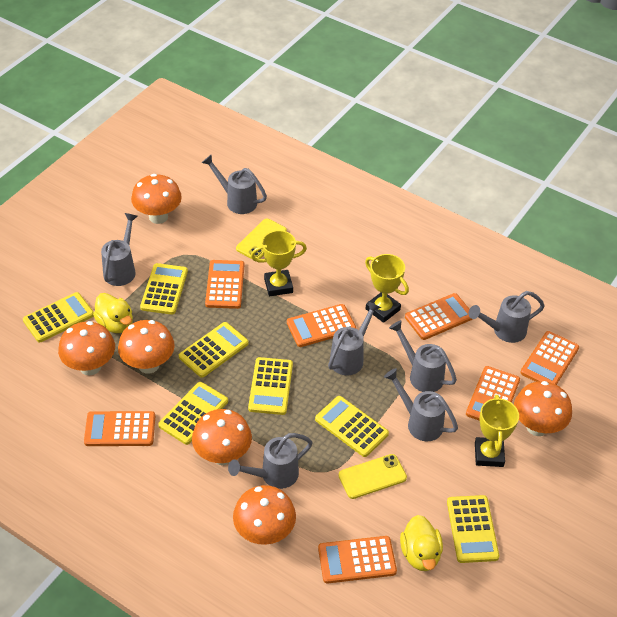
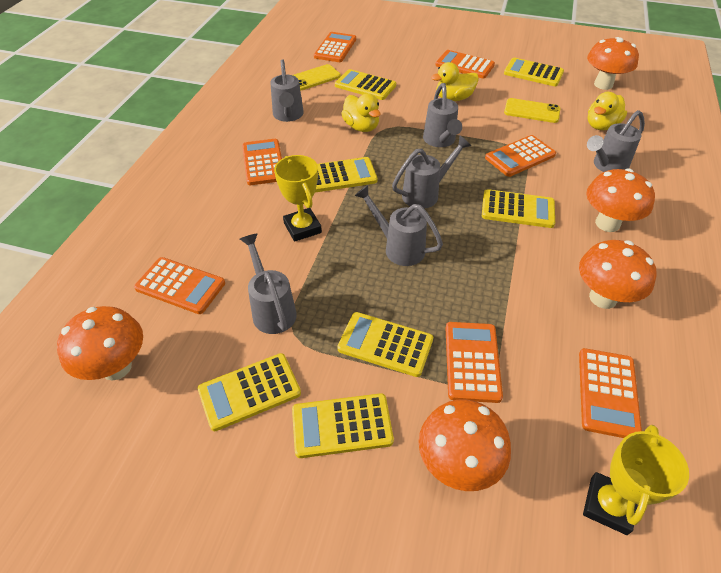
grey watering can: [101,213,138,286] [202,155,267,214] [228,433,313,489] [328,301,381,375] [384,368,458,441] [389,320,457,392] [469,291,545,343] = 7 -> [240,233,297,334] [270,59,304,122] [354,185,443,266] [392,136,471,209] [423,83,462,147] [587,110,645,172] = 6
orange mushroom: [58,321,115,375] [118,320,175,374] [131,174,182,224] [192,409,252,465] [233,485,296,545] [514,381,572,436] = 6 -> [57,306,143,381] [419,399,511,491] [579,240,657,309] [586,169,655,232] [587,37,639,90] = 5
yellow duck: [93,293,133,333] [400,515,443,571] = 2 -> [341,93,381,132] [431,62,479,101] [587,92,627,130] = 3
yellow trophy: [251,230,307,296] [365,254,409,323] [475,395,519,467] = 3 -> [274,155,322,242] [583,425,689,535] = 2

